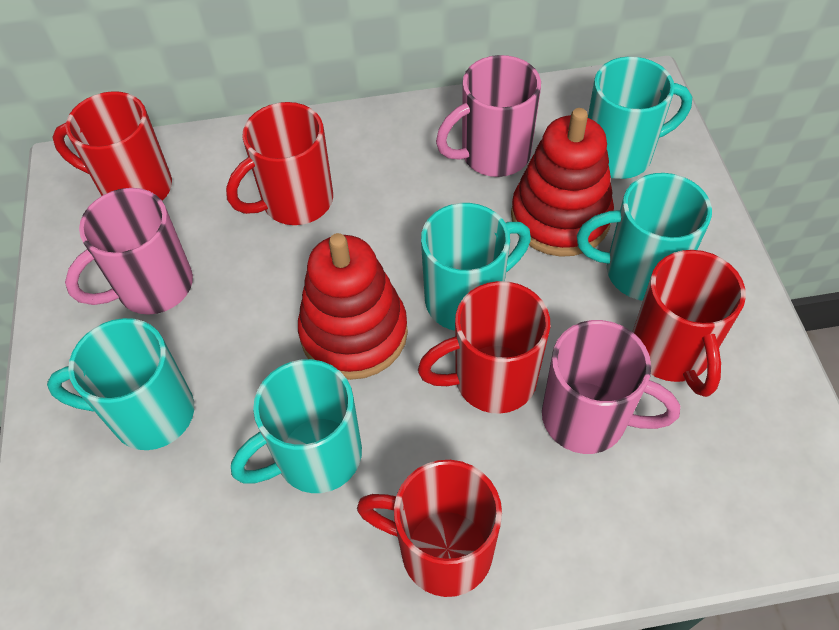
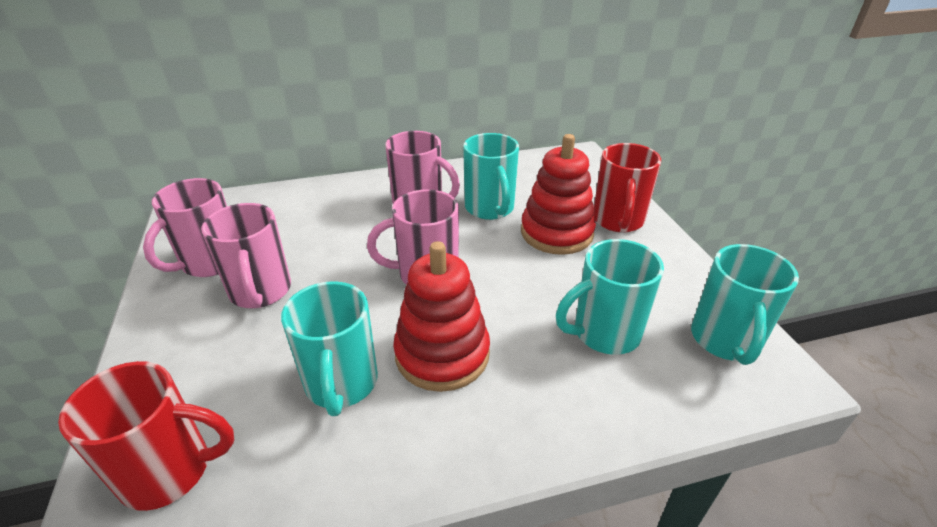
pink mug: [65,188,193,315] [436,55,541,177] [542,320,680,454] = 3 -> [143,178,227,277] [201,203,291,308] [367,189,459,285] [385,131,460,203] = 4
red mug: [52,91,172,201] [226,102,333,225] [357,460,502,597] [418,281,550,414] [632,250,746,397] = 5 -> [58,361,234,511] [593,143,661,233] = 2
turquoise mug: [47,318,194,450] [231,359,362,493] [421,203,531,331] [577,173,712,301] [588,57,692,179] = 5 -> [281,281,378,416] [463,133,519,220] [556,239,664,355] [691,244,799,365] = 4

